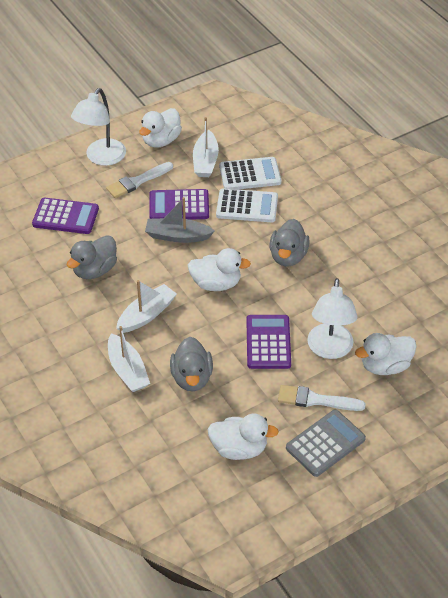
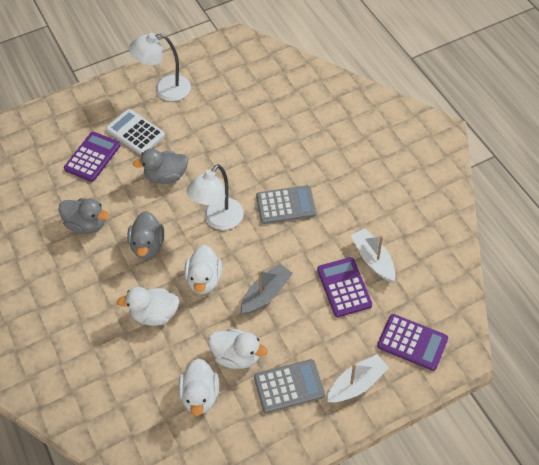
grey calculator: [286,410,366,477] = 1 -> [254,359,325,413] [256,185,316,224] = 2
white boat: [108,326,150,392] [116,280,177,333] [193,117,219,177] = 3 -> [326,354,389,403] [351,228,396,282] = 2
white brush: [106,162,173,198] [278,385,366,411] = 2 -> none = 0
white calculator: [216,188,278,222] [219,157,281,189] = 2 -> [106,109,165,155] = 1

